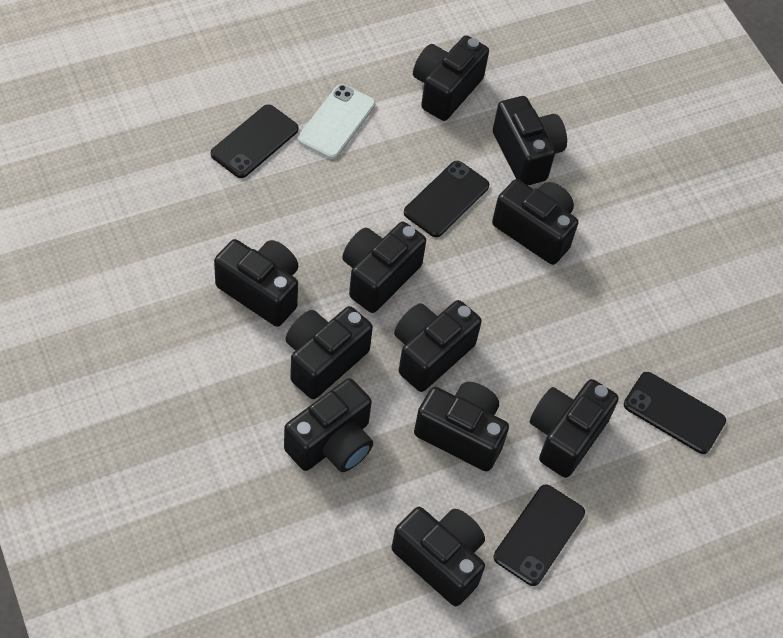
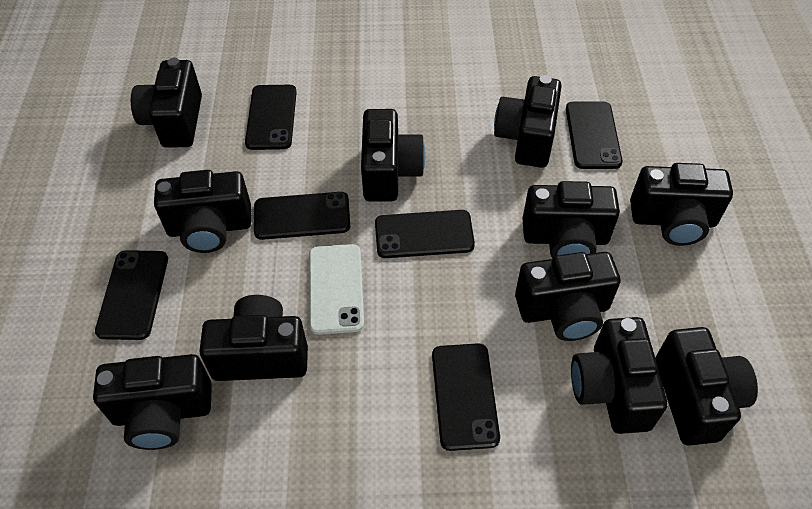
black phone: [211,104,299,178] [404,161,489,237] [494,485,585,586] [624,372,726,454] = 4 -> [95,250,168,340] [245,85,297,150] [254,192,350,240] [375,210,475,258] [432,343,500,451] [566,101,623,169] = 6

